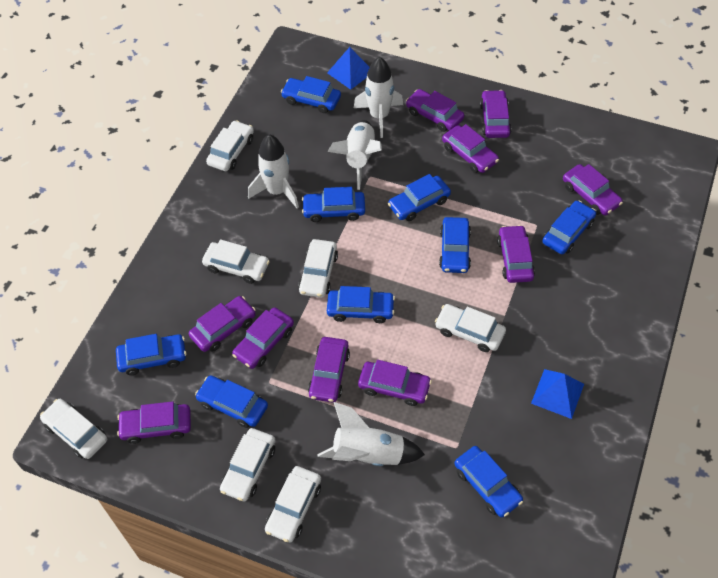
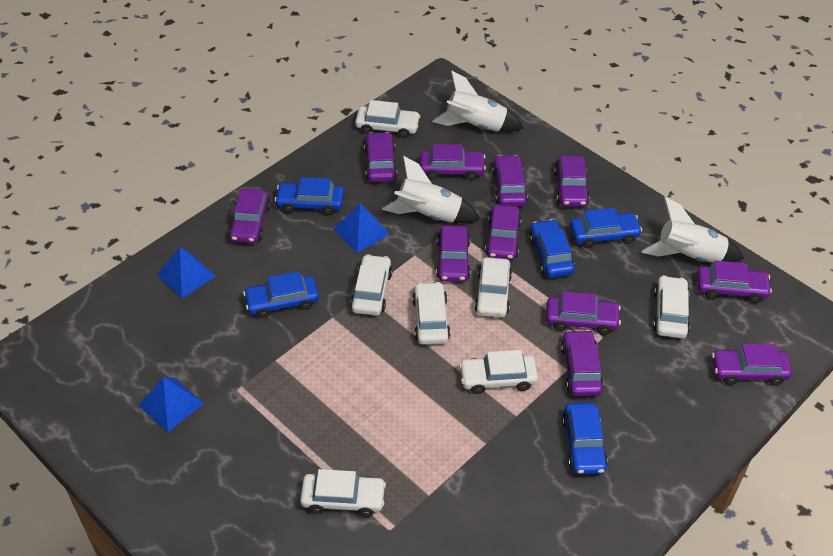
blue car: [116,334,186,375] [195,375,268,428] [281,76,341,113] [302,187,365,222] [327,286,395,323] [388,174,451,221] [439,217,471,273] [454,446,523,518] [542,201,596,254] = 9 -> [243,271,319,318] [275,177,344,215] [529,219,575,278] [562,403,608,475] [570,208,642,248] = 5
blue pyramid: [327,47,370,90] [531,369,584,419] = 2 -> [138,377,204,432] [157,247,216,298] [334,203,390,253] = 3
purple car: [117,401,191,444] [189,296,256,352] [232,307,294,369] [308,337,350,402] [358,360,432,406] [406,89,464,132] [442,124,499,173] [480,90,512,138] [497,225,535,283] [563,164,623,215] = 10 -> [229,189,271,243] [364,132,397,182] [420,144,486,180] [436,225,471,282] [485,204,522,260] [492,155,528,206] [546,291,621,335] [554,156,590,207] [561,330,604,396] [697,260,772,303] [712,344,792,385] = 11
white rocket: [248,134,299,208] [317,402,425,466] [328,120,382,190] [354,57,403,138] = 4 -> [382,156,480,223] [432,70,524,132] [641,197,745,263] = 3

